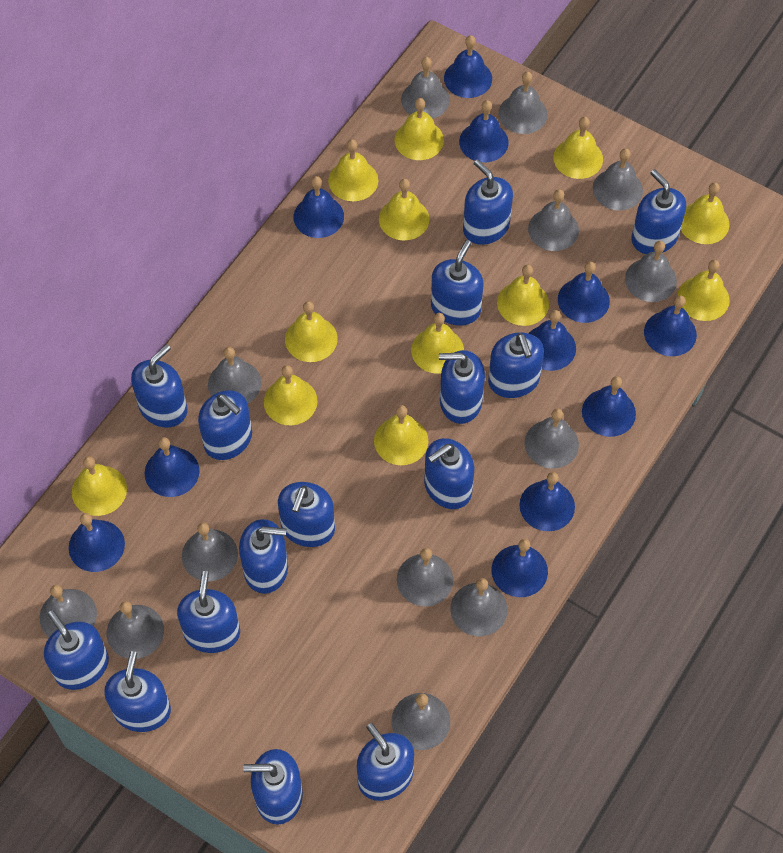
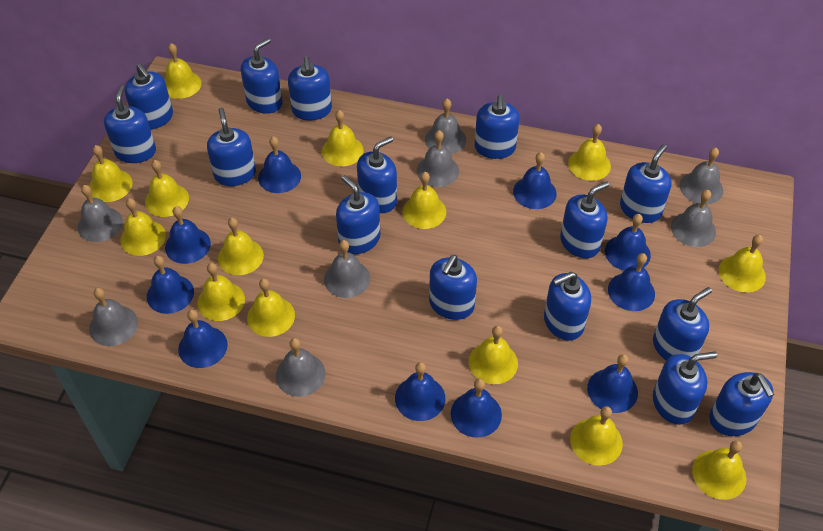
blue bell: [69,513,125,572] [144,437,199,497] [294,176,344,238] [444,35,492,98] [459,100,509,162] [492,539,548,597] [519,472,575,531] [528,310,576,371] [558,261,610,323] [582,376,636,437] [644,295,697,356] = 11 -> [147,256,194,314] [165,206,211,264] [178,310,228,368] [258,136,301,193] [395,362,445,421] [451,378,502,438] [513,152,557,209] [587,354,638,413] [605,214,651,271] [608,253,655,311] = 10
grey bell: [40,585,97,637] [107,601,164,659] [182,523,238,581] [208,347,261,403] [392,693,450,750] [397,548,453,606] [401,57,450,119] [450,578,507,636] [498,71,548,134] [524,408,579,469] [528,189,579,251] [593,148,643,210] [625,241,677,302] = 13 -> [78,185,123,242] [89,288,138,346] [276,338,326,397] [324,240,370,298] [417,130,459,187] [425,99,466,154] [671,190,716,247] [679,148,723,204] = 8
yellow bell: [72,456,127,516] [264,365,318,425] [285,301,338,362] [328,139,378,201] [374,405,428,465] [379,179,430,240] [395,98,444,160] [411,313,464,374] [497,265,549,326] [553,117,603,179] [677,260,730,321] [681,182,729,244] = 12 -> [89,145,133,202] [120,198,166,256] [145,160,189,217] [165,43,202,99] [197,263,245,321] [218,218,264,275] [247,278,295,337] [322,110,364,166] [402,172,446,229] [469,326,518,384] [568,124,611,181] [570,406,623,466] [692,440,746,500] [719,235,766,293] = 14

